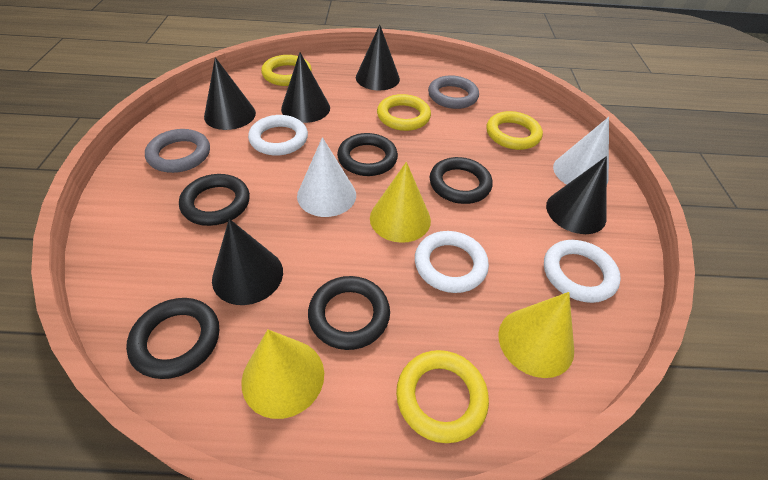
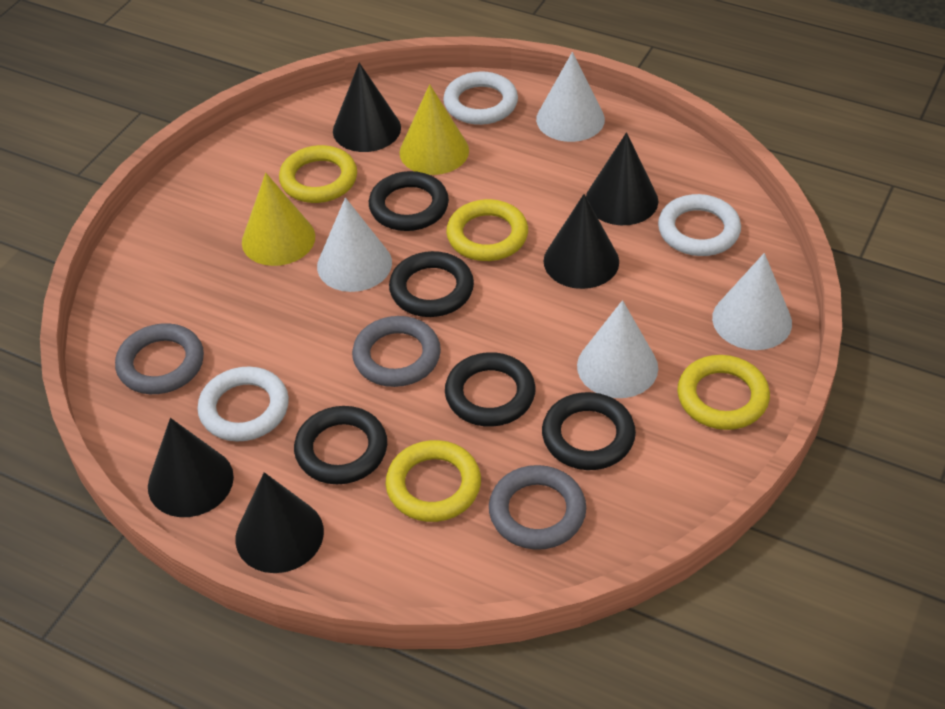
grey ring: [145,129,210,173] [428,75,479,109] = 2 -> [115,323,204,394] [352,316,441,387] [489,465,586,550] = 3
white cone: [297,137,356,217] [553,117,609,185] = 2 -> [317,198,392,292] [536,52,605,142] [577,300,658,398] [712,253,792,350] = 4
yellow cone: [241,329,324,419] [370,162,431,243] [498,292,574,378] = 3 -> [242,173,315,266] [399,84,469,175] = 2

